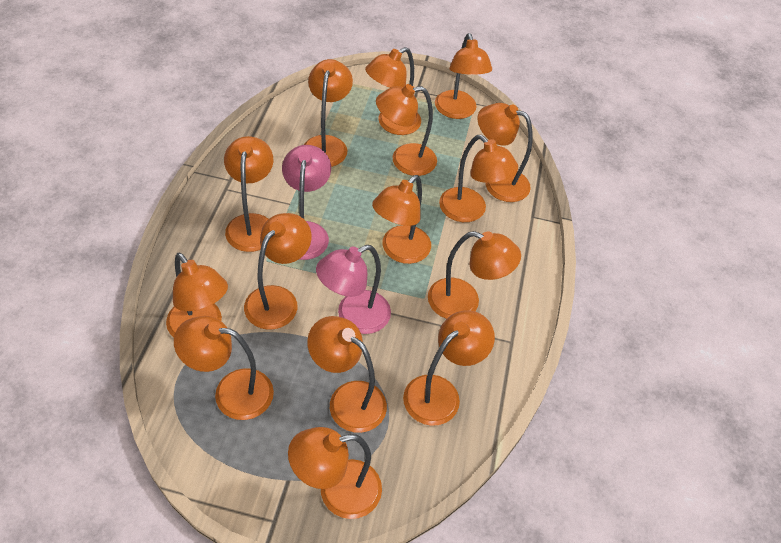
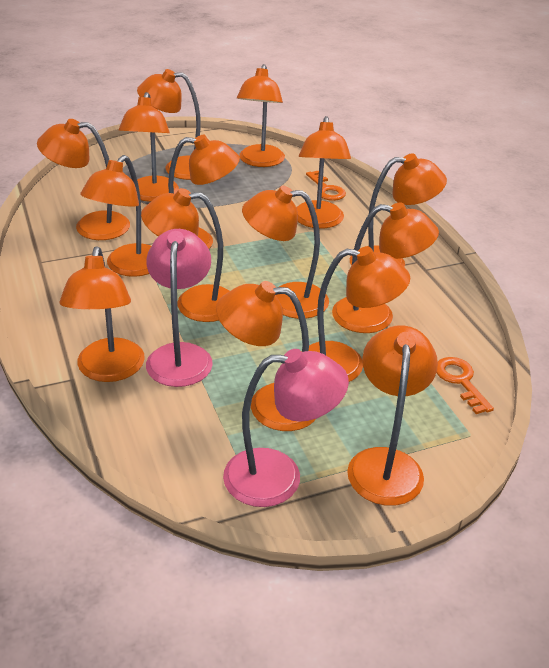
orange key: none = 0 -> [306,171,346,201] [437,357,494,414] = 2

